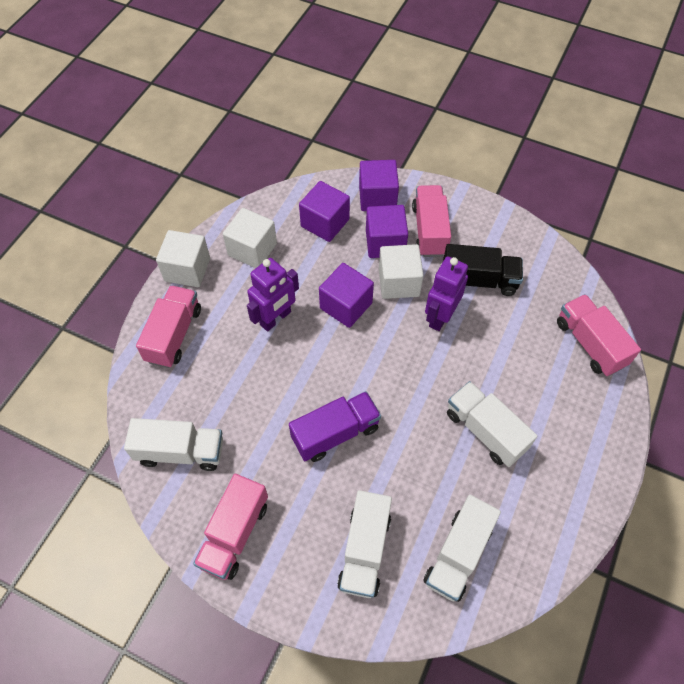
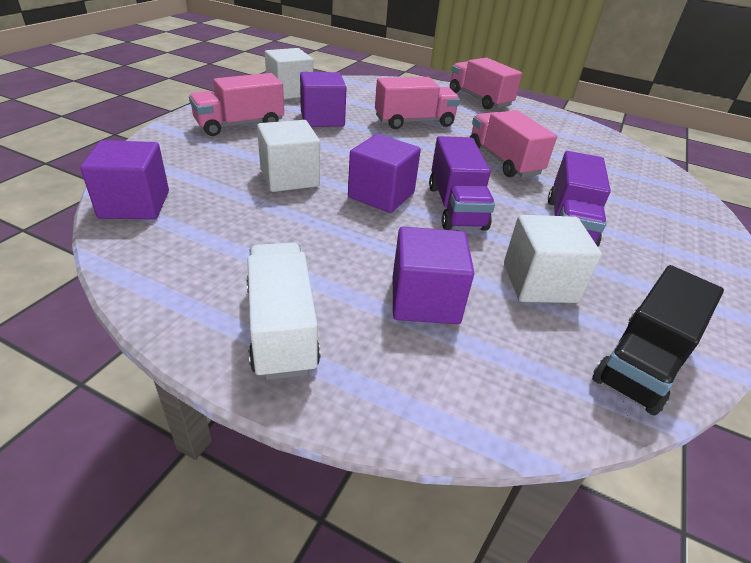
purple robot: [247,258,299,331] [425,256,468,331] = 2 -> none = 0
purple truck: [289,391,381,462] = 1 -> [429,136,495,231] [548,151,611,247] = 2
white truck: [124,418,223,471] [337,490,392,598] [423,495,501,602] [447,381,537,467] = 4 -> [246,243,321,380] = 1

